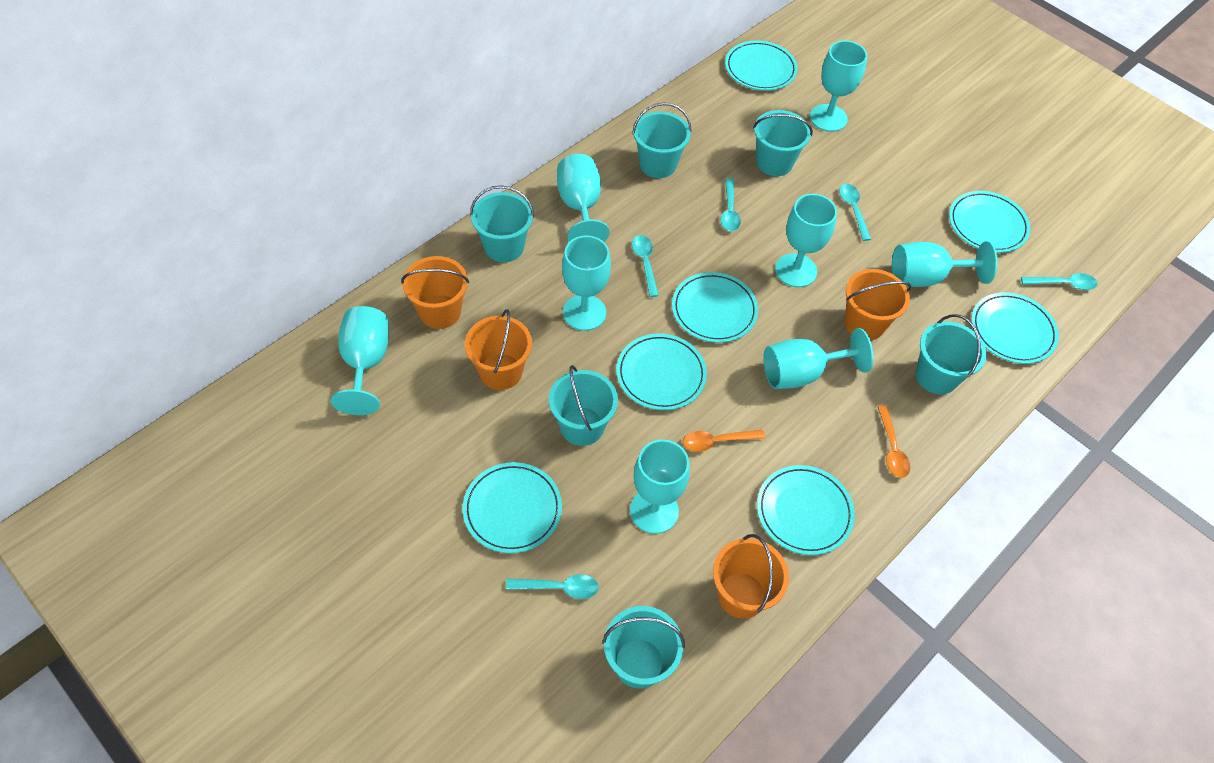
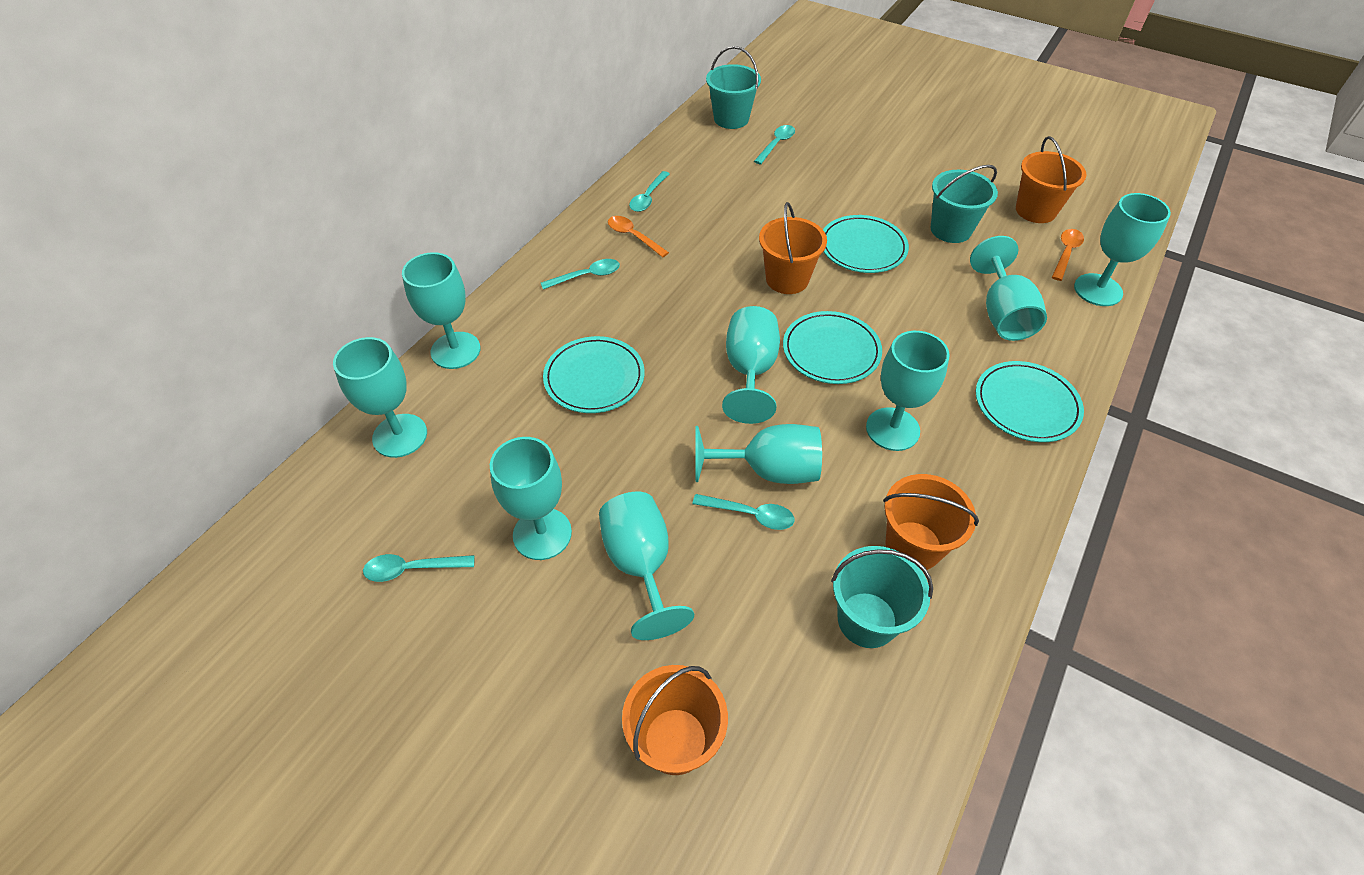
turquoise bucket: [470,185,534,262] [549,365,618,446] [602,606,685,689] [632,102,691,178] [753,110,813,176] [916,314,986,395] = 6 -> [706,46,761,129] [831,546,933,648] [930,165,998,243] = 3
turquoise goblet: [331,306,389,415] [557,154,610,242] [562,236,611,331] [630,439,690,534] [763,328,874,389] [775,194,837,287] [810,41,867,132] [892,241,998,287] = 8 -> [333,337,427,458] [402,252,481,369] [490,437,572,560] [599,492,694,640] [695,424,822,484] [722,306,780,424] [866,331,950,451] [970,236,1047,341] [1074,193,1171,306] = 9
turquoise plate: [463,462,562,553] [616,334,707,410] [672,272,758,343] [725,41,798,91] [757,465,855,555] [949,191,1030,253] [971,292,1059,364] = 7 -> [543,336,645,413] [783,311,882,384] [823,215,909,273] [976,361,1084,442] = 4

